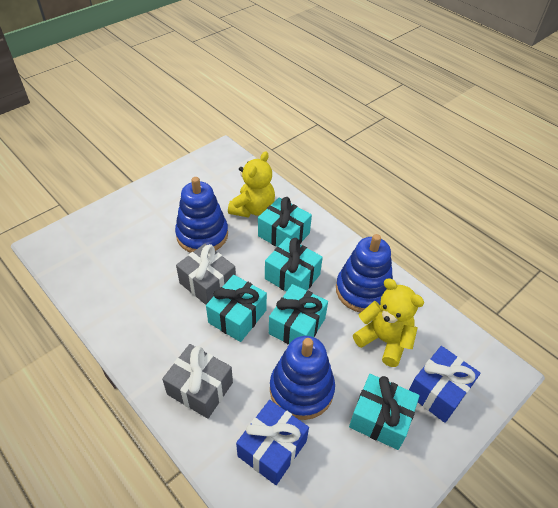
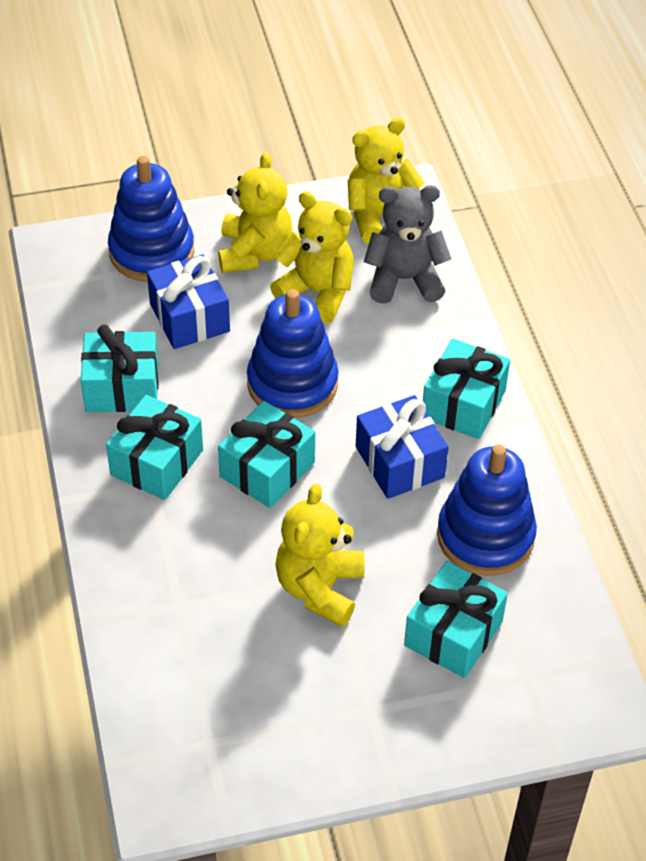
grey gift: [162,344,233,419] [176,244,236,305] = 2 -> none = 0
grey teddy bear: none = 0 -> [364,185,451,304] = 1
yellow teddy bear: [228,151,275,218] [353,278,424,367] = 2 -> [218,152,293,273] [270,191,354,323] [275,483,364,627] [348,117,425,244] = 4

